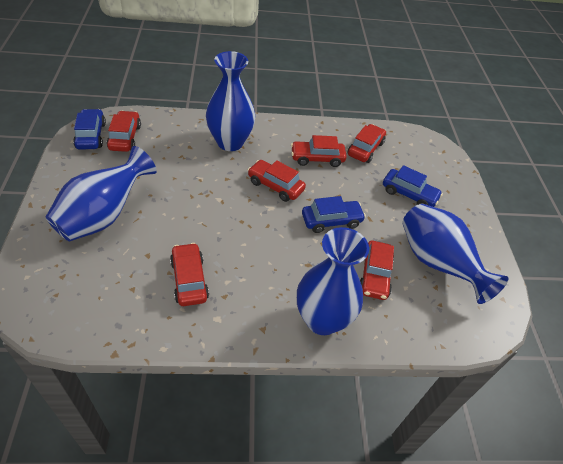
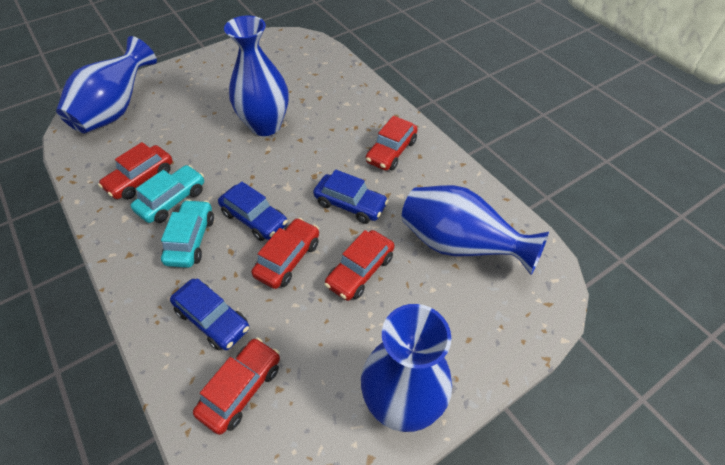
red car: [107,111,141,152] [170,243,209,306] [248,160,306,202] [291,135,347,167] [347,124,386,163] [360,241,394,300] = 6 -> [98,142,173,200] [193,338,280,435] [251,218,319,289] [324,230,394,301] [366,116,418,171] = 5
turquoise car: none = 0 -> [131,165,204,223] [161,199,214,268] = 2

